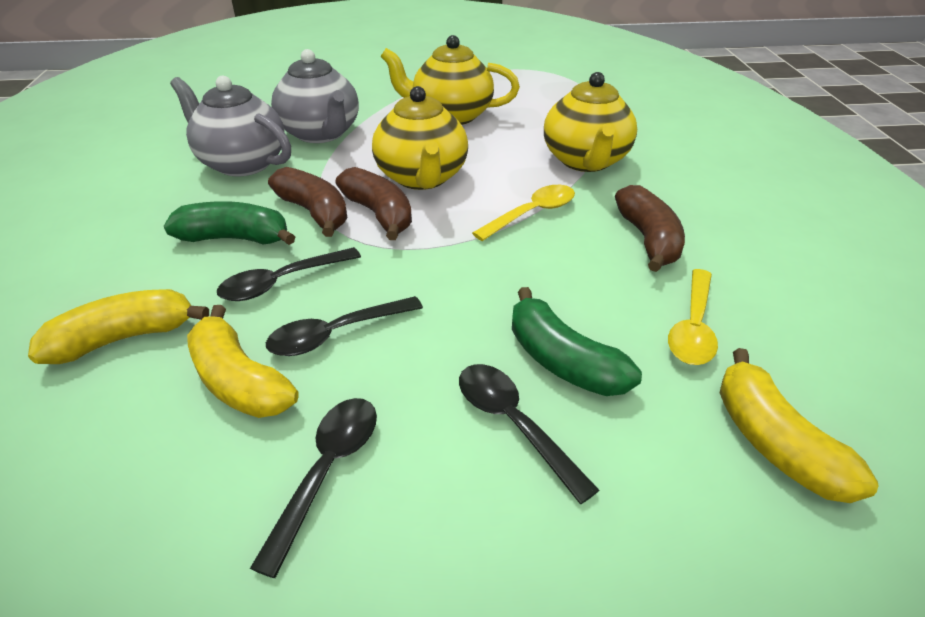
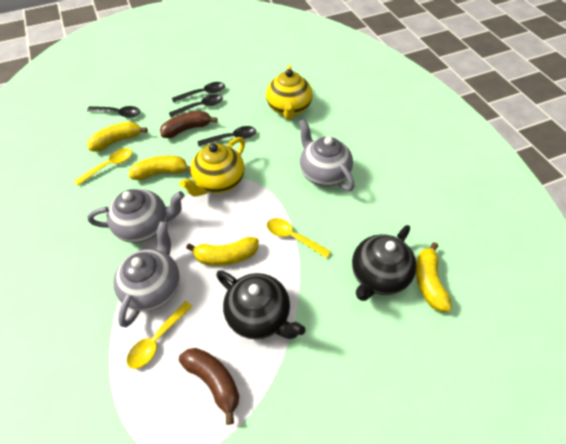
black teapot: none = 0 -> [216,270,306,340] [352,225,417,301] = 2
brown banana: [268,167,347,237] [335,167,412,240] [615,185,685,272] = 3 -> [160,111,218,138] [179,348,239,425] = 2
green banana: [164,201,295,245] [512,287,642,396] = 2 -> none = 0
grey teapot: [170,76,291,176] [271,49,359,143] = 2 -> [87,189,185,243] [113,221,180,327] [299,119,355,191] = 3
yellow banana: [28,289,209,364] [187,305,299,418] [720,348,878,503] = 3 -> [87,122,148,151] [129,156,191,180] [186,237,259,266] [416,242,452,312] = 4
yellow spoon: [472,185,575,241] [668,269,718,365] = 2 -> [74,148,132,186] [127,301,193,369] [267,218,331,258] = 3
yellow teapot: [372,86,468,190] [380,35,520,125] [544,72,637,172] = 3 -> [180,137,245,196] [266,65,313,120] = 2

